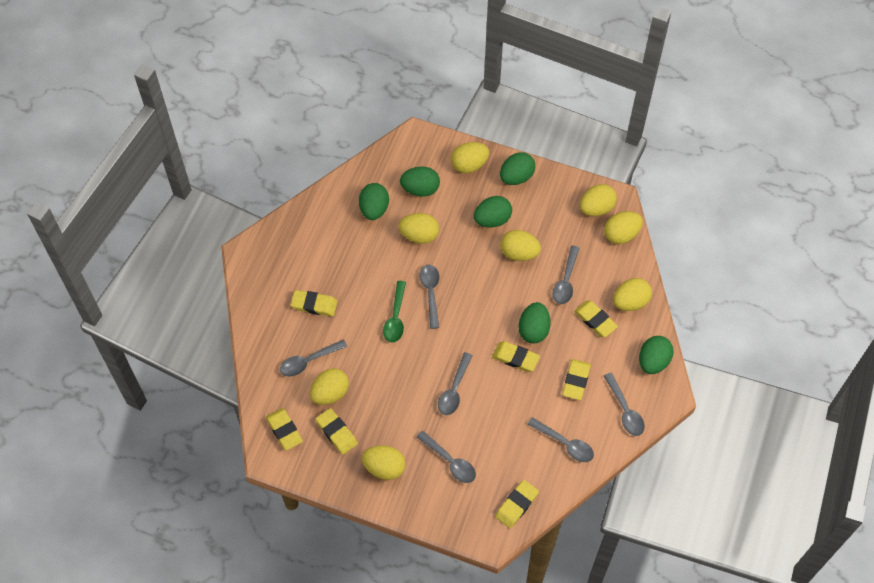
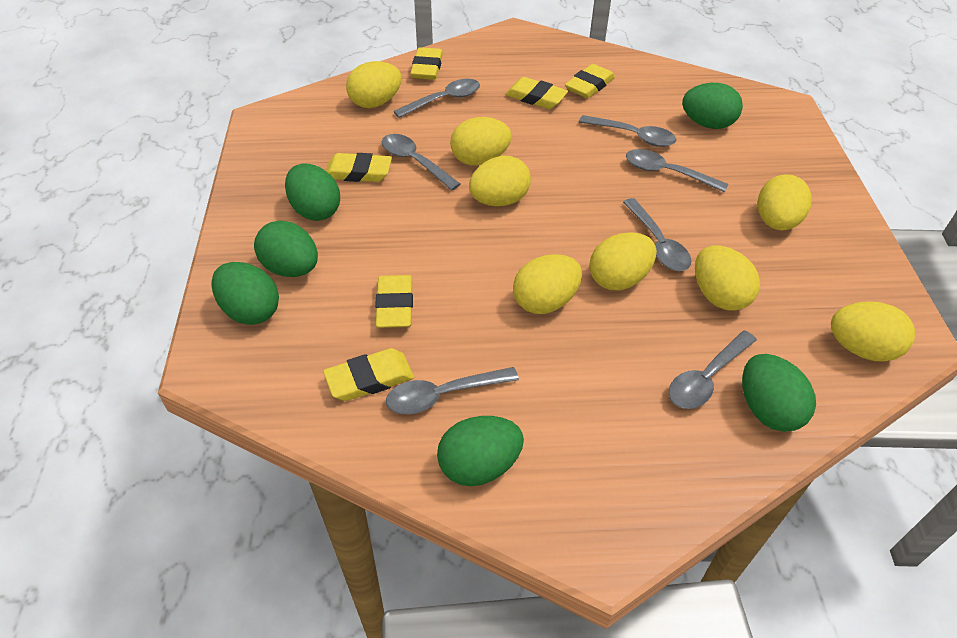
green spoon: [383,281,406,343] = 1 -> none = 0
yellow eraser: [266,408,303,450] [291,290,338,316] [315,408,358,455] [492,341,540,372] [495,480,539,528] [562,359,591,400] [574,300,618,337] = 7 -> [323,348,414,401] [326,153,392,182] [375,275,413,328] [410,47,443,80] [505,77,568,109] [565,64,615,98] = 6

